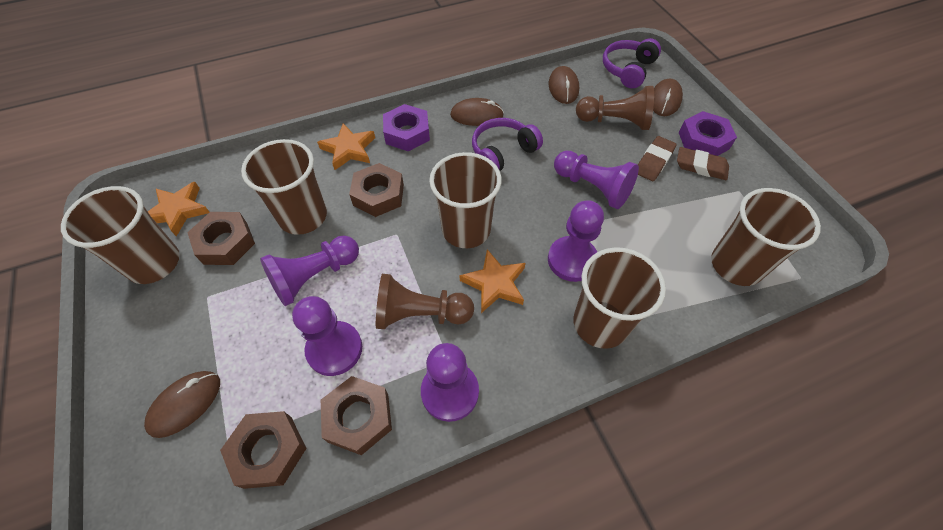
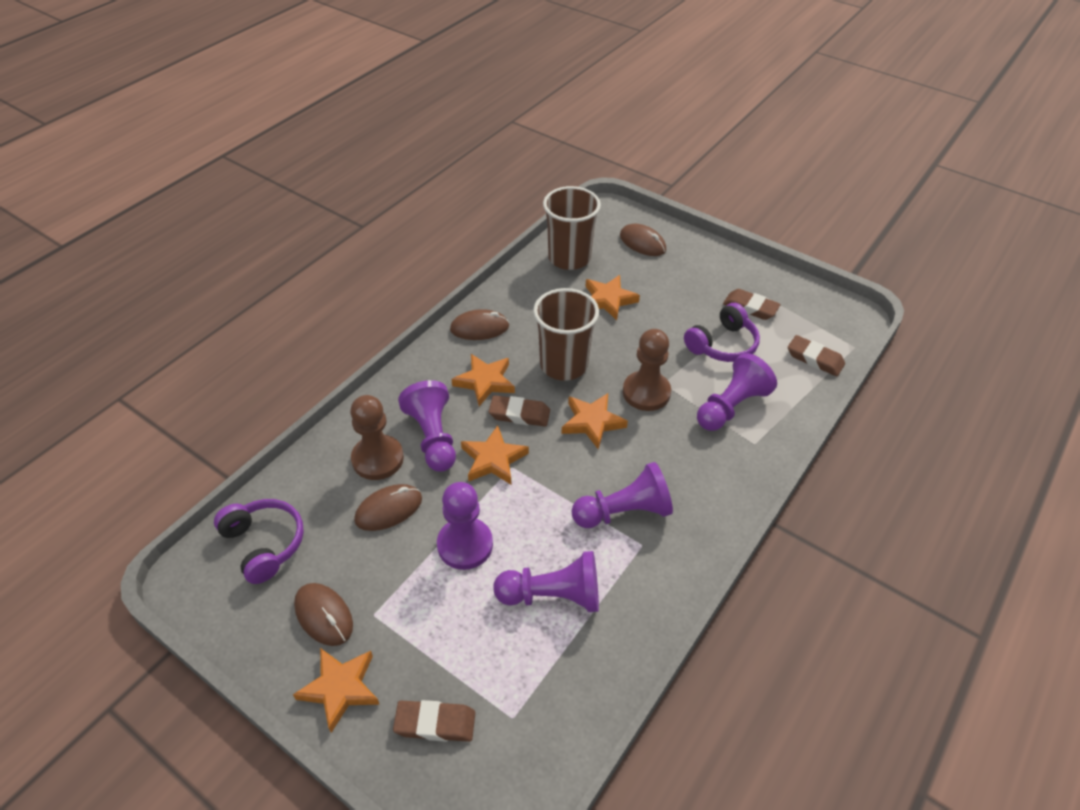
brown cup: [61,186,179,284] [241,139,327,235] [429,152,502,248] [573,247,666,349] [711,188,821,286] = 5 -> [533,288,599,381] [543,186,601,270] = 2
brown eraser: [638,136,677,181] [677,147,729,180] = 2 -> [393,700,475,742] [489,395,550,427] [723,289,781,320] [788,335,845,376] = 4
brown nut: [187,212,255,265] [220,411,307,489] [321,376,392,455] [349,163,404,217] = 4 -> none = 0
orange star: [148,182,209,237] [317,123,375,170] [459,249,526,313] = 3 -> [293,648,380,733] [451,354,515,406] [461,425,529,484] [562,393,628,449] [585,275,640,320] = 5
purple nut: [383,104,430,151] [679,111,737,156] = 2 -> none = 0

